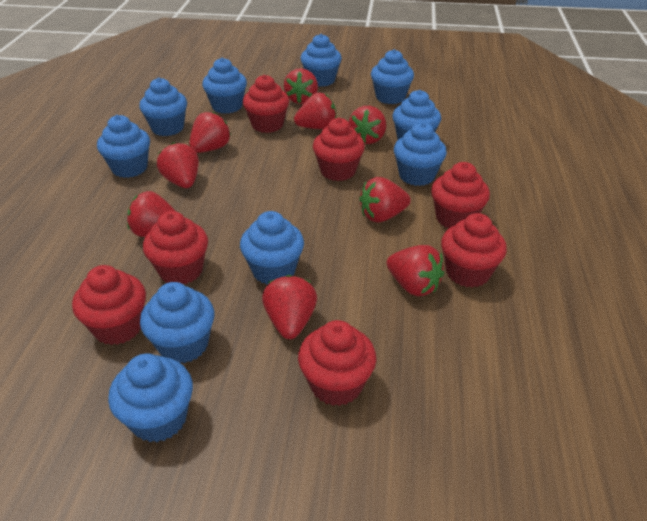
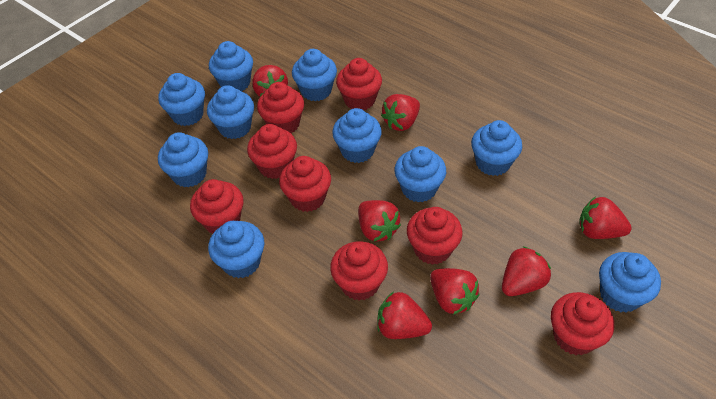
red cupcake: [72,265,146,345] [143,211,208,284] [243,75,289,133] [298,320,376,406] [313,118,365,181] [431,162,490,228] [441,213,507,287] = 7 -> [190,179,244,234] [247,124,297,179] [257,82,304,133] [279,156,331,212] [330,241,388,301] [336,58,382,110] [407,207,463,265] [551,292,614,355] = 8
red strawberry: [127,191,175,237] [157,142,199,188] [189,111,231,153] [262,275,317,339] [284,68,318,104] [294,93,336,129] [349,106,386,144] [359,177,411,222] [386,245,444,296] = 9 -> [252,65,288,97] [358,200,401,242] [377,292,432,339] [381,94,420,131] [430,268,479,315] [502,246,551,296] [579,197,632,239] = 7

